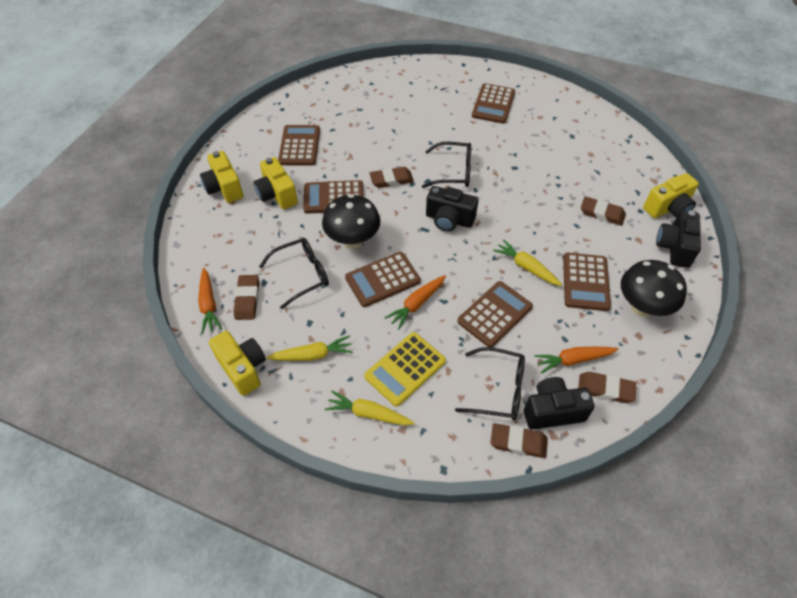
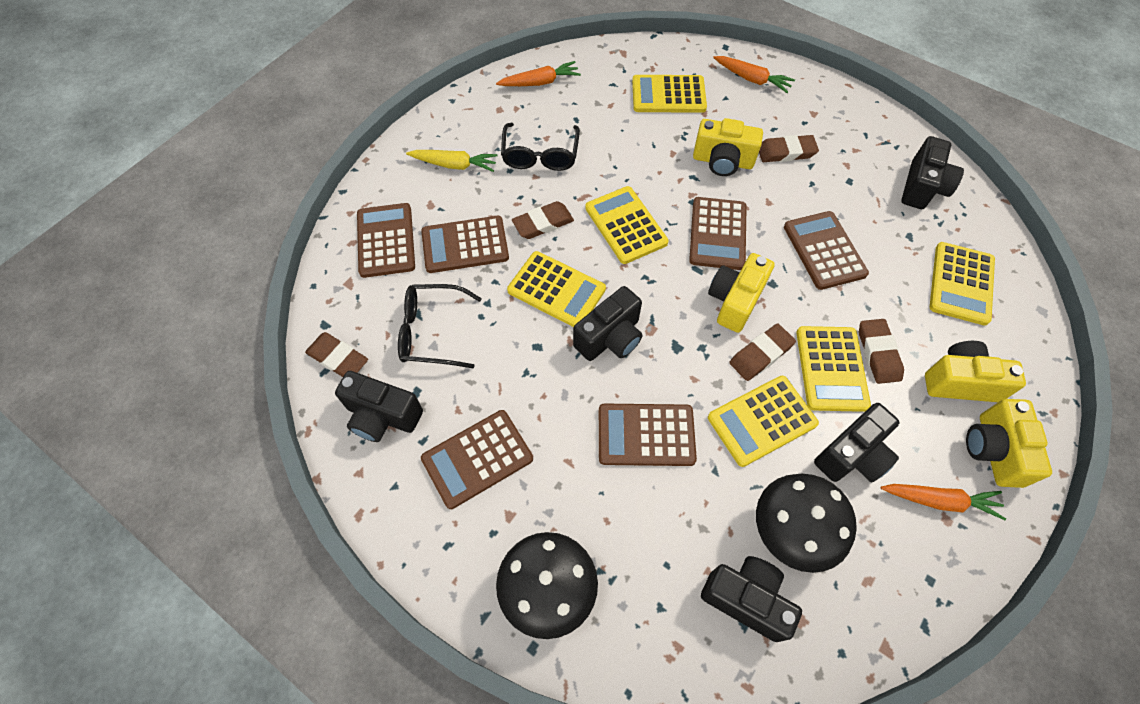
black camera: [426,186,478,231] [524,377,595,430] [656,210,701,268] = 3 -> [335,371,423,442] [573,286,642,361] [701,556,802,642] [814,403,900,482] [901,136,964,209] = 5
black glasses: [259,238,329,309] [422,142,471,188] [455,347,525,420] = 3 -> [398,284,482,369] [501,123,580,171] = 2
yellow calculator: [364,332,446,407] = 1 -> [507,251,606,327] [585,186,669,264] [632,75,707,113] [708,376,819,467] [796,326,871,412] [930,242,995,325] = 6
yellow carrot: [267,335,353,361] [325,391,414,425] [493,239,562,286] = 3 -> [406,150,498,172] = 1

